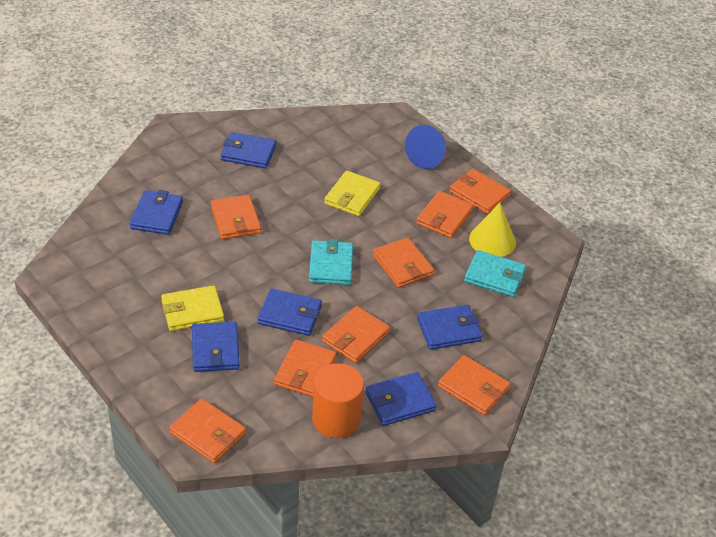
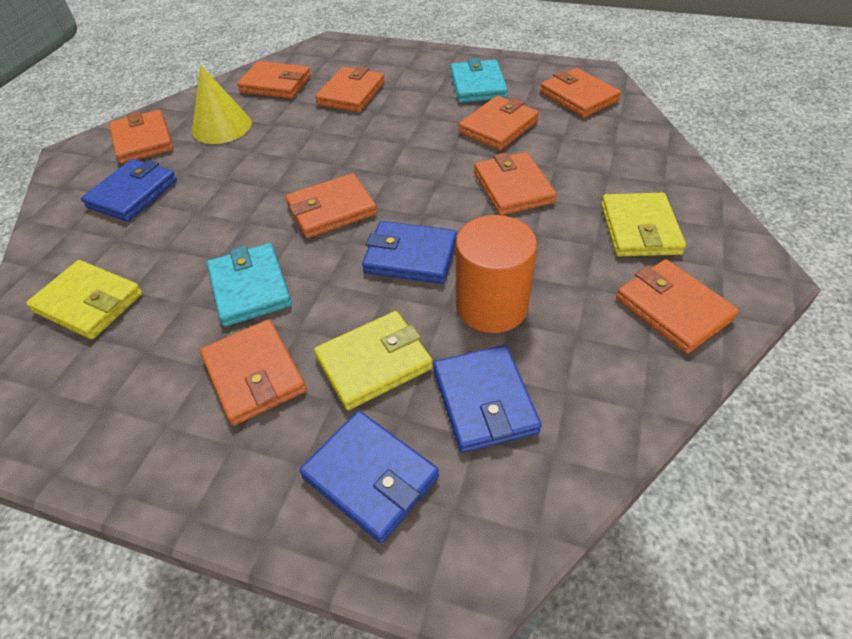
blue cone: [405,125,445,169] = 1 -> none = 0
blue wallet: [130,190,183,235] [192,322,240,372] [220,132,276,169] [257,288,322,336] [365,372,437,426] [417,305,483,350] = 6 -> [81,159,177,222] [300,411,439,543] [362,221,457,284] [433,345,542,453] = 4
orange wallet: [169,399,246,463] [211,195,261,239] [274,340,337,397] [322,306,390,363] [373,237,434,288] [416,191,474,238] [438,355,510,415] [449,169,511,214] = 8 -> [109,110,174,164] [200,319,306,426] [237,61,311,99] [286,173,377,238] [315,66,385,112] [458,96,539,150] [474,152,557,215] [540,68,621,117] [616,259,739,353] = 9
yellow wallet: [161,285,224,331] [324,171,381,216] = 2 -> [26,260,142,339] [314,311,433,410] [601,193,686,256] = 3

